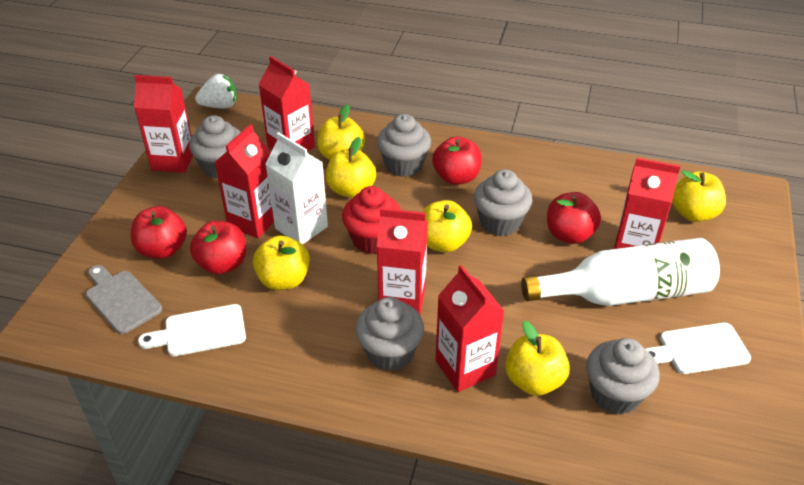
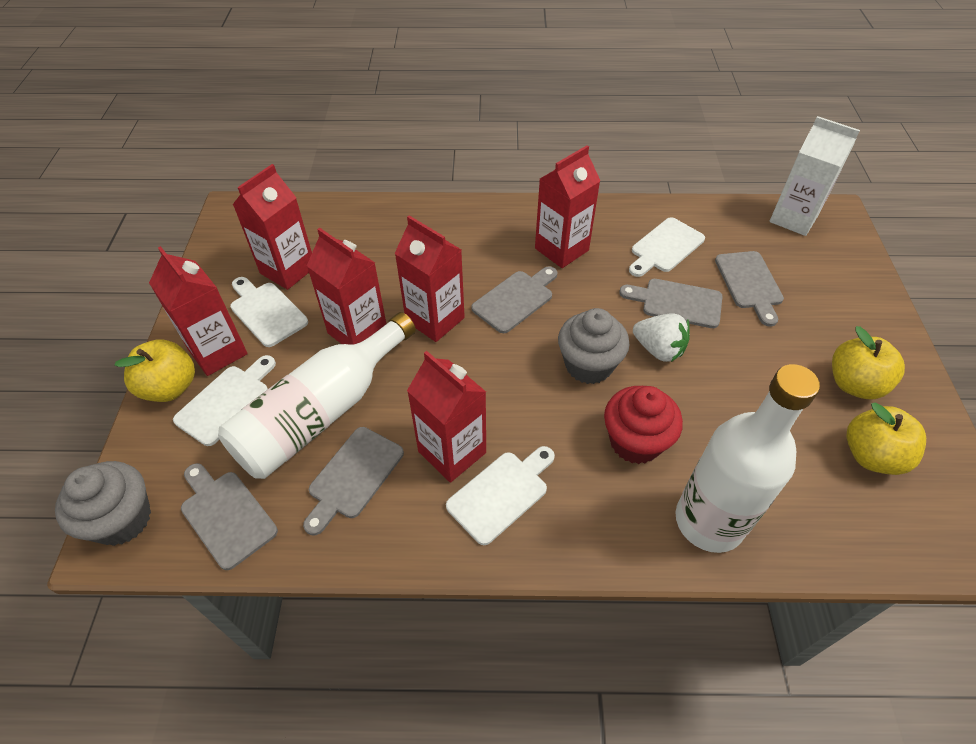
grey cupcake: [189,115,241,178] [355,297,424,371] [377,114,431,177] [474,169,533,236] [586,338,660,415] = 5 -> [55,461,151,546] [558,308,630,384] = 2
grey cutting board: [86,265,162,334] = 1 -> [181,463,278,570] [303,427,404,536] [471,266,558,333] [619,279,723,328] [715,251,784,326] = 5
red apple: [131,206,187,259] [190,221,246,275] [432,136,482,185] [547,192,601,244] = 4 -> none = 0
white bottle: [521,238,720,306] = 1 -> [218,312,416,479] [676,364,820,553] = 2
white cutting board: [138,304,246,356] [646,323,751,374] = 2 -> [173,355,276,446] [230,277,308,347] [446,446,555,545] [629,217,705,277] = 4
yellow apple: [253,235,310,290] [317,104,365,160] [326,137,376,198] [422,200,472,253] [505,321,570,396] [672,170,726,222] = 6 -> [114,340,195,402] [832,326,905,399] [847,402,926,475] = 3

